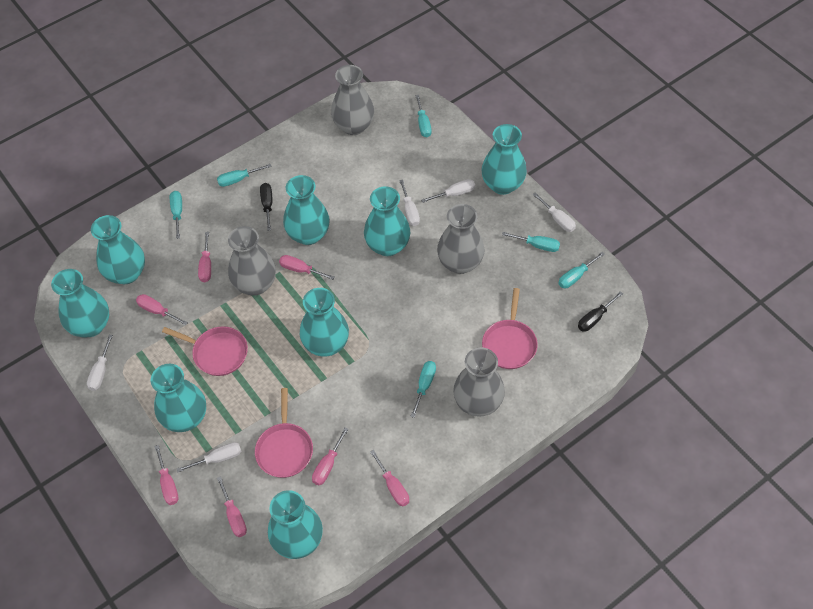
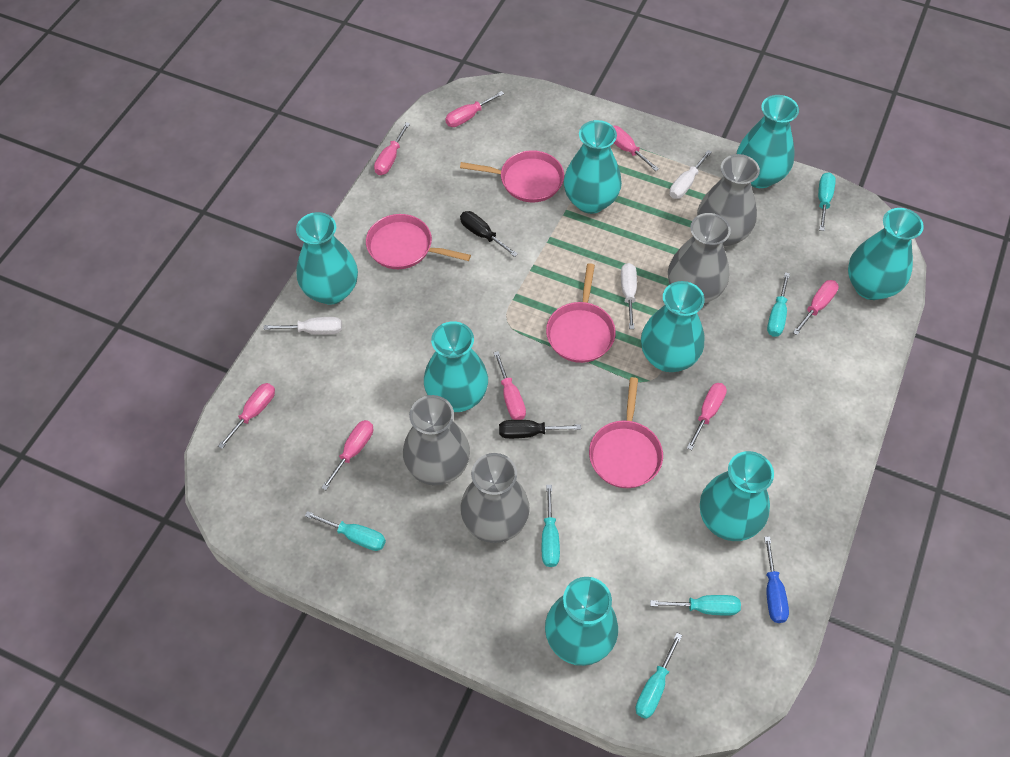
blue screwdriver: none = 0 -> [764,537,789,623] = 1
pink pan: [162,326,248,376] [255,388,313,478] [482,288,538,369] = 3 -> [366,214,471,269] [460,150,564,202] [546,263,616,363] [589,377,663,488] = 4
pink screwdriver: [136,294,188,326] [154,445,179,505] [198,232,211,282] [217,476,247,537] [279,255,334,280] [312,428,349,485] [370,450,409,507] = 7 -> [218,383,275,449] [321,420,373,490] [374,122,410,175] [445,91,504,127] [494,351,526,420] [613,126,659,171] [687,383,727,450] [793,280,839,335] = 8
white screwdriver: [87,335,113,391] [177,442,241,472] [399,179,420,226] [421,179,475,203] [533,192,576,232] = 5 -> [264,317,342,335] [621,263,637,329] [669,150,712,199] = 3

